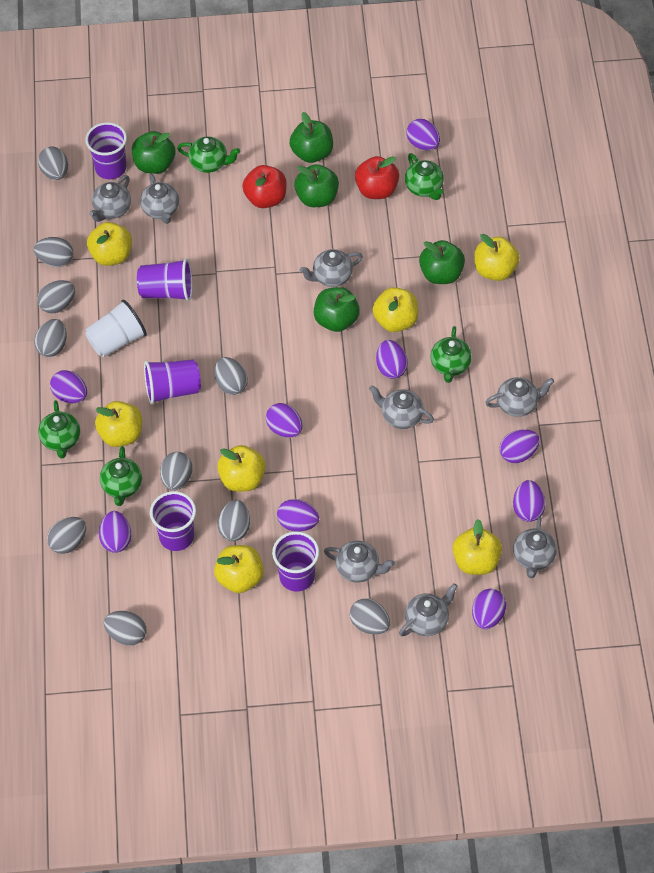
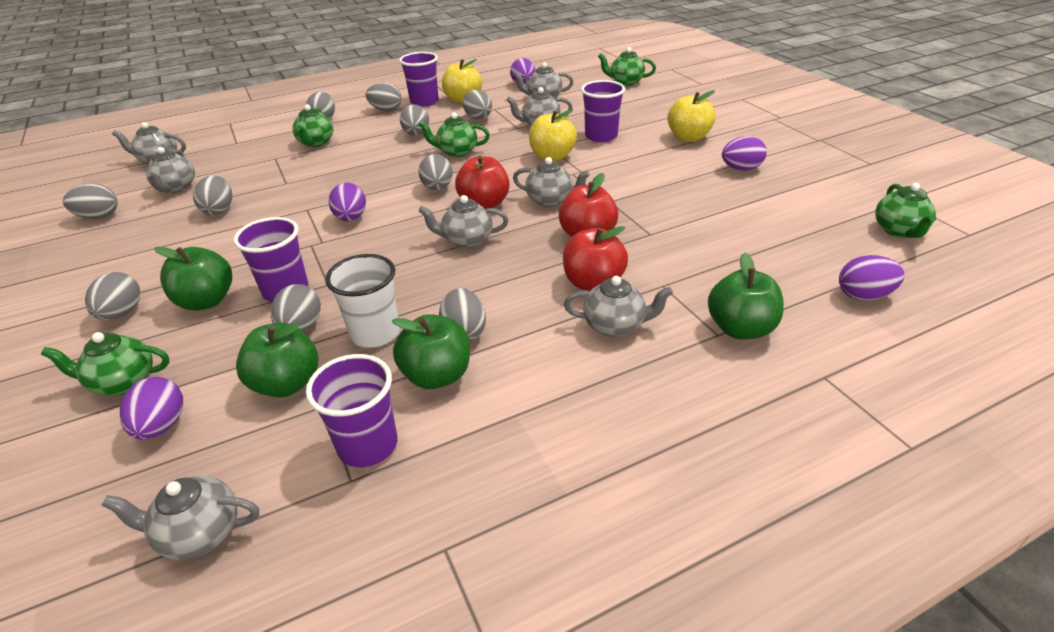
green apple: [132,131,175,174] [290,112,333,163] [294,164,339,207] [314,287,360,332] [419,240,465,284] = 5 -> [154,247,232,311] [236,322,318,397] [392,314,470,389] [708,253,784,339] = 4
purple cup: [85,122,127,179] [137,258,192,301] [144,360,201,404] [150,491,196,551] [272,531,319,592] = 5 -> [233,217,308,302] [306,354,397,467] [399,52,439,106] [581,80,625,142] = 4
purple egg: [50,370,87,403] [99,511,131,553] [266,403,302,438] [277,499,319,532] [376,340,408,379] [407,119,440,150] [472,589,506,629] [500,429,540,463] [513,480,545,522] = 9 -> [119,377,183,439] [328,183,366,221] [510,58,535,84] [722,136,767,170] [839,255,905,301] = 5
red apple: [242,165,286,208] [355,156,399,199] = 2 -> [455,156,509,209] [559,173,618,237] [563,226,628,291] = 3
yellow apple: [87,222,132,266] [95,401,142,447] [214,545,264,593] [217,445,266,492] [372,287,418,332] [452,519,502,575] [474,234,520,281] = 7 -> [442,59,482,103] [529,109,577,161] [667,90,716,142] = 3

